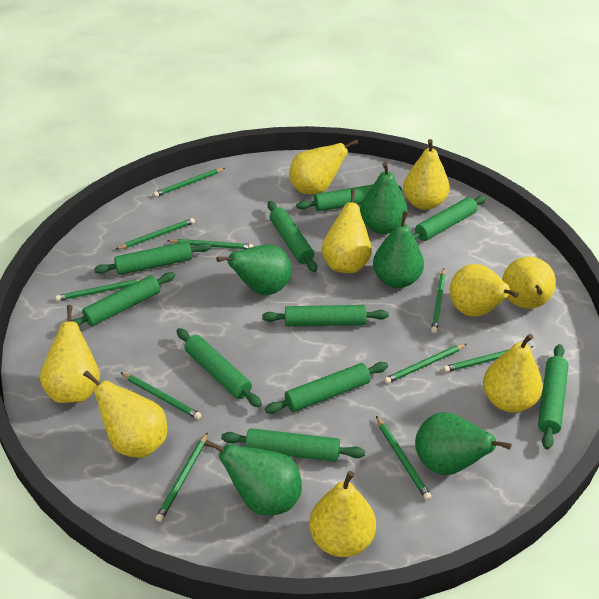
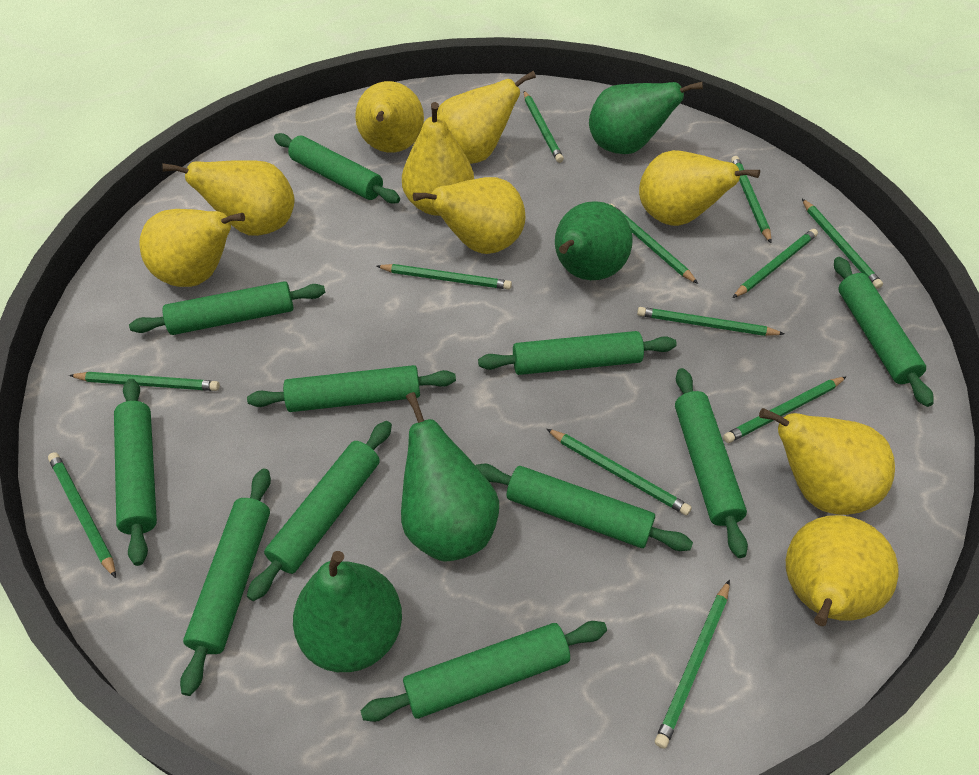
green pear: [204,439,302,515] [216,244,292,295] [360,162,408,234] [373,211,424,288] [415,412,512,475] = 5 -> [293,551,402,672] [401,392,499,561] [555,201,633,280] [589,82,703,154] = 4
green pencil: [56,279,142,301] [116,218,195,249] [120,372,202,419] [154,168,225,197] [155,432,208,522] [168,239,253,249] [376,416,431,500] [384,344,467,384] [431,269,446,333] [443,346,534,372] = 10 -> [48,452,116,578] [69,372,220,391] [376,264,512,290] [524,91,564,163] [547,429,692,515] [610,204,698,284] [637,307,784,336] [655,580,730,749] [723,377,846,443] [731,156,772,243] [733,229,818,298] [802,199,883,289] = 12
green rolling pin: [71,272,175,326] [94,241,211,275] [176,328,262,407] [221,428,365,462] [262,305,389,327] [265,362,388,414] [268,201,317,272] [296,184,402,211] [412,195,487,241] [538,344,569,449] = 10 -> [114,379,157,566] [129,281,325,335] [180,469,271,696] [247,365,456,412] [247,421,392,601] [274,133,400,203] [361,621,607,722] [475,464,693,551] [478,331,677,375] [675,368,748,558] [834,257,934,407] = 11

